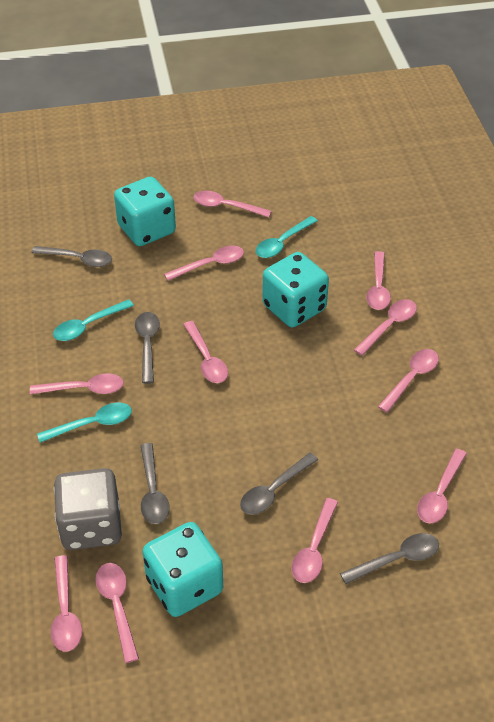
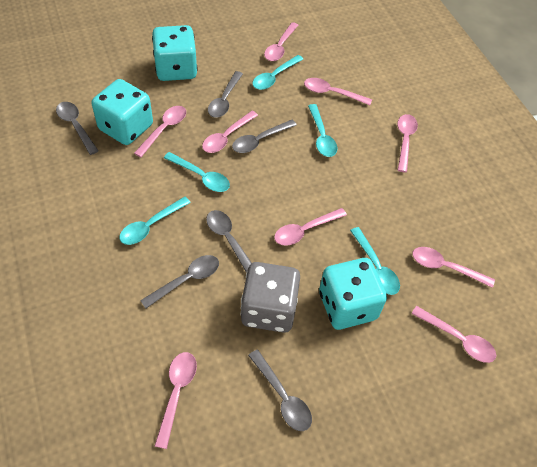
grey spoon: [31,246,112,267] [135,312,160,384] [140,443,170,524] [240,453,318,515] [340,533,439,584] = 5 -> [56,102,98,155] [140,255,219,308] [206,210,251,273] [208,71,243,118] [232,120,297,153] [248,349,312,431] = 6
pink spoon: [30,373,124,394] [51,555,82,652] [96,563,139,663] [164,245,244,281] [183,321,228,383] [193,191,272,217] [291,498,338,583] [354,299,417,356] [366,251,391,310] [378,349,439,413] [417,449,467,523] = 11 -> [134,106,186,157] [155,352,197,449] [202,111,258,153] [264,22,298,61] [274,208,347,246] [304,78,372,105] [397,114,418,172] [411,306,496,363] [412,247,495,288] = 9
turquoise spoon: [37,403,132,443] [53,299,134,341] [256,216,318,258] = 3 -> [119,197,191,245] [164,152,230,192] [252,55,303,90] [308,104,338,157] [350,227,400,295] = 5

